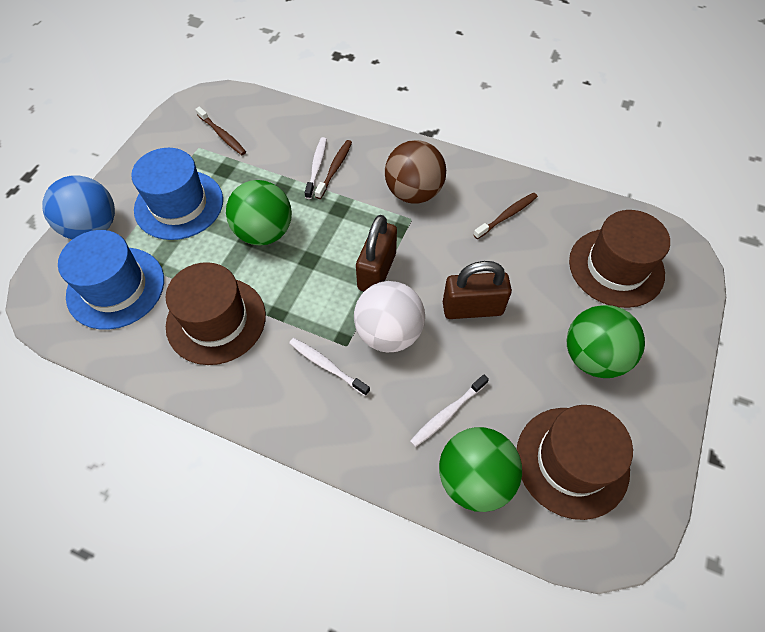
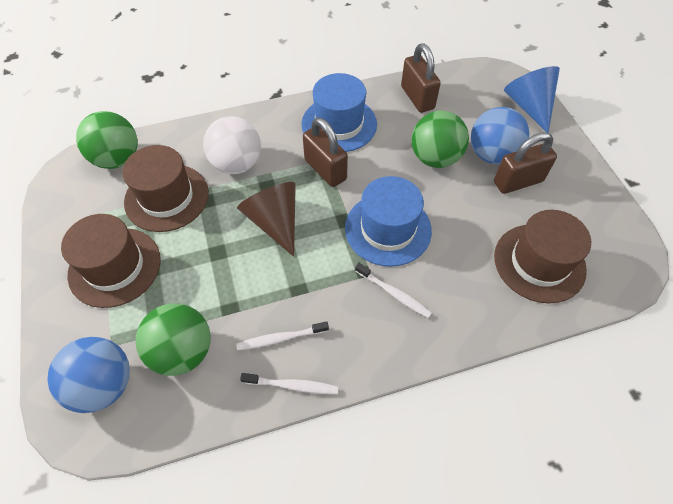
blue ball: [43,175,115,239] = 1 -> [47,337,130,413] [471,107,530,164] = 2
blue cone: none = 0 -> [504,66,560,133] = 1
brown ball: [385,140,446,204] = 1 -> none = 0
brown cone: none = 0 -> [237,182,296,257] = 1
brown padlock: [356,215,397,291] [443,261,512,319] = 2 -> [303,118,348,187] [401,43,441,113] [494,132,557,194] = 3
brown toothbrush: [195,107,246,155] [315,140,352,199] [473,192,538,239] = 3 -> none = 0

